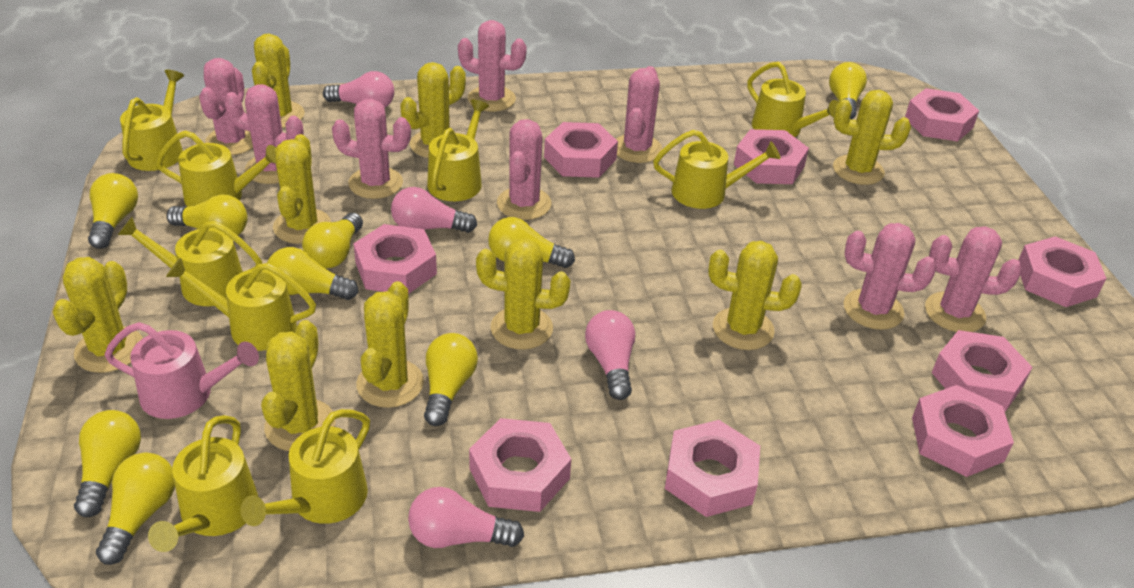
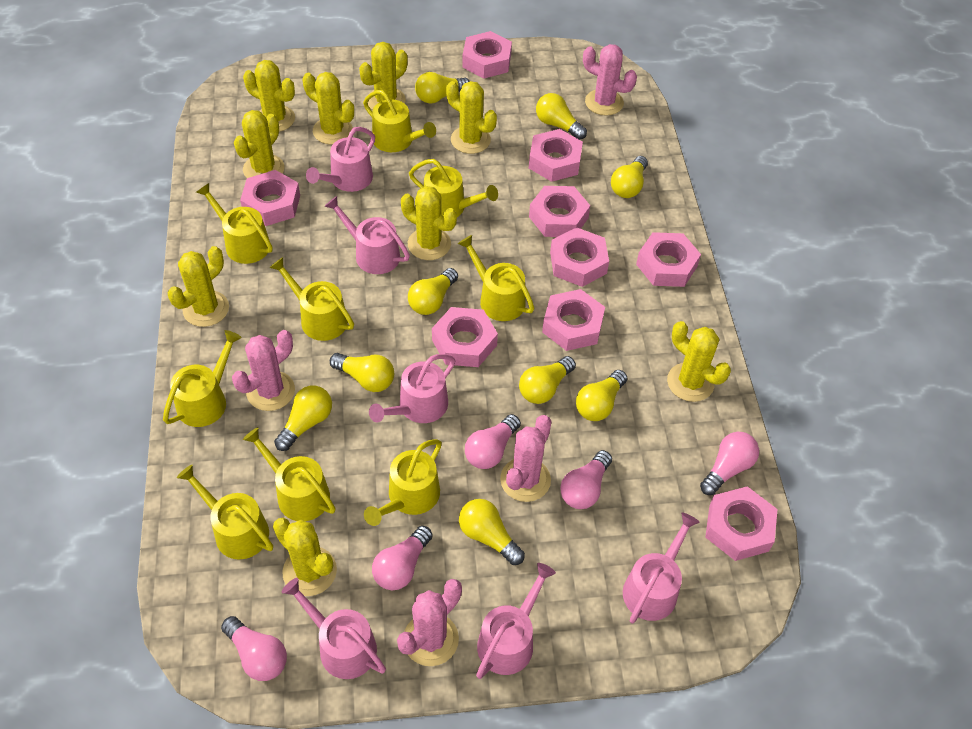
pink cactus: [199,58,253,155] [224,84,304,184] [332,99,411,199] [458,20,527,112] [497,119,552,220] [616,66,663,163] [844,223,936,330] [925,226,1022,332] = 8 -> [232,330,295,411] [397,579,462,666] [500,415,552,502] [583,44,637,116] = 4
pink light bulb: [323,71,394,108] [391,187,477,233] [408,487,524,548] [585,310,635,400] = 4 -> [221,616,287,681] [372,526,433,590] [465,414,521,469] [560,450,612,509] [700,432,759,495] = 5
pink watering can: [104,322,259,419] = 1 -> [282,578,386,679] [306,127,375,192] [324,196,410,274] [369,354,456,423] [476,563,556,679] [623,512,700,623] = 6

